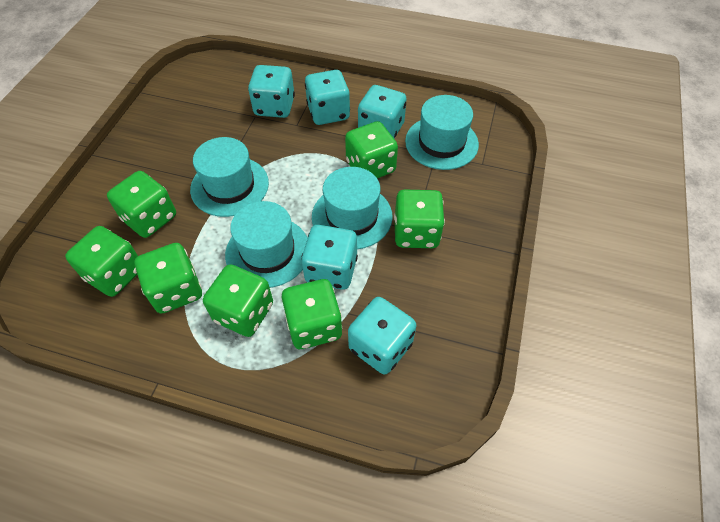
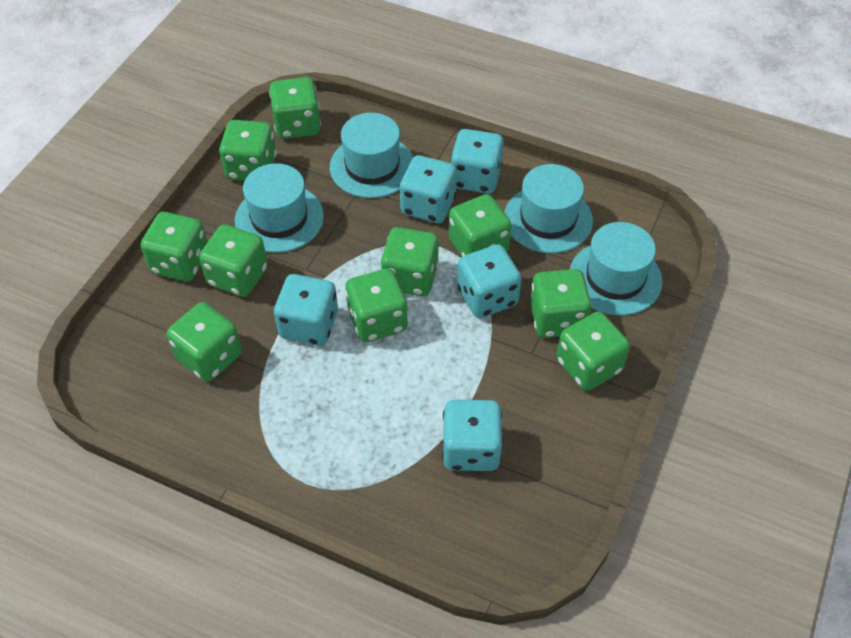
green dice: [65,226,138,297] [107,171,176,238] [134,243,202,314] [203,265,273,337] [282,279,342,349] [345,121,398,178] [394,190,445,248] = 7 -> [141,212,208,282] [167,302,242,382] [199,224,268,297] [219,120,277,181] [269,77,321,139] [345,268,408,342] [381,227,439,296] [449,194,511,256] [530,269,592,338] [556,312,630,391] = 10

